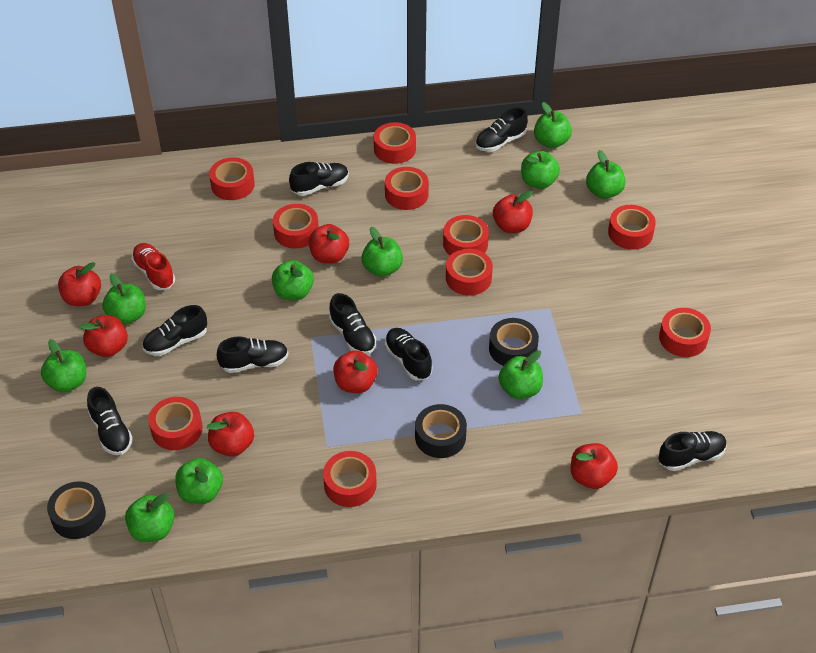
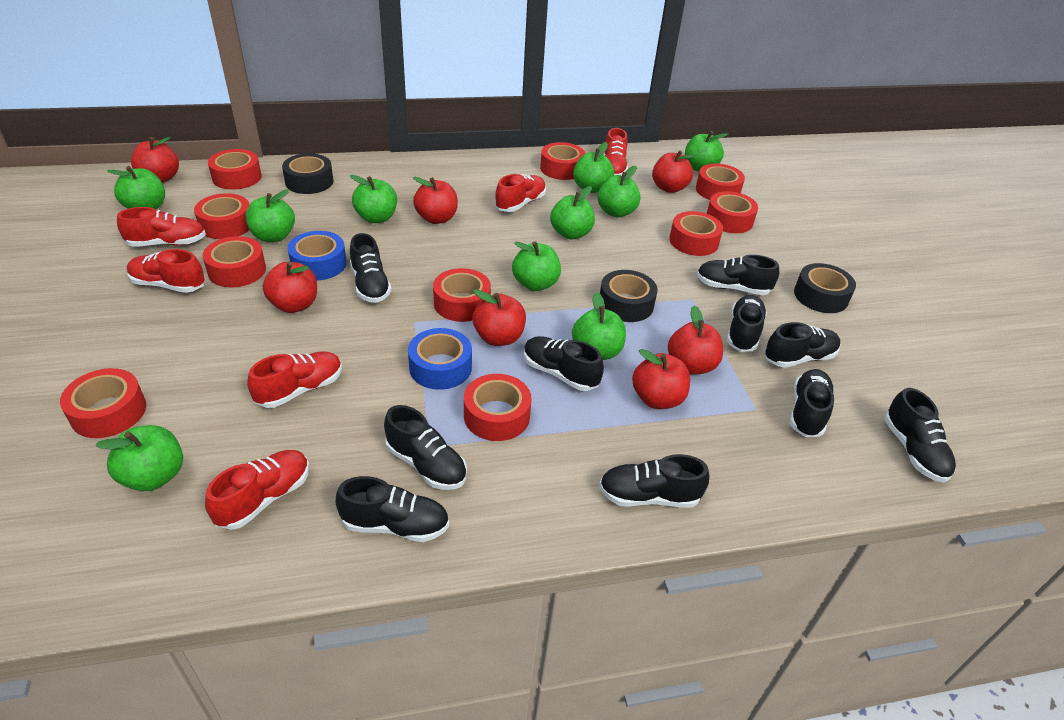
black shoe: [87,387,133,455] [143,305,207,356] [216,336,289,373] [289,162,349,196] [329,293,376,355] [385,328,432,380] [475,107,528,152] [658,431,727,471] = 8 -> [336,476,449,542] [350,233,392,303] [384,405,467,490] [524,336,604,391] [599,454,709,508] [697,255,779,295] [727,295,767,352] [764,322,841,368] [790,369,834,437] [884,388,956,483] = 10
blue tape: none = 0 -> [287,231,347,280] [408,328,472,390] = 2
red shoe: [131,243,175,290] = 1 -> [117,207,206,247] [127,249,205,293] [205,450,309,530] [247,351,342,408] [495,174,546,212] [603,128,628,175] = 6

